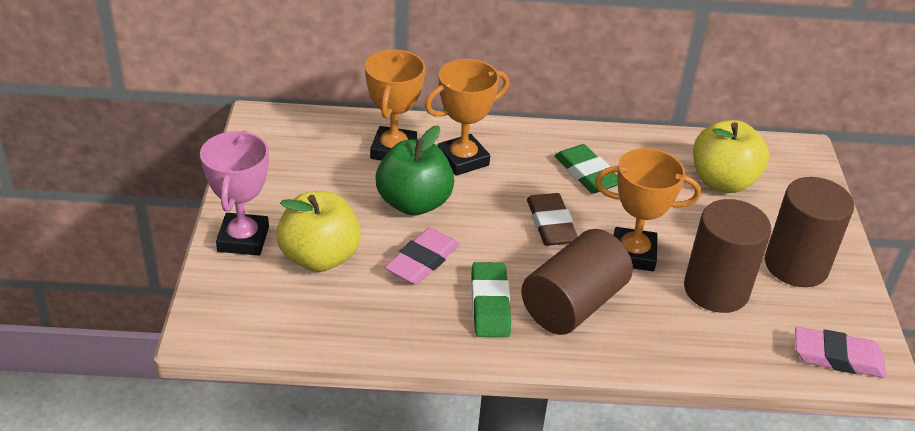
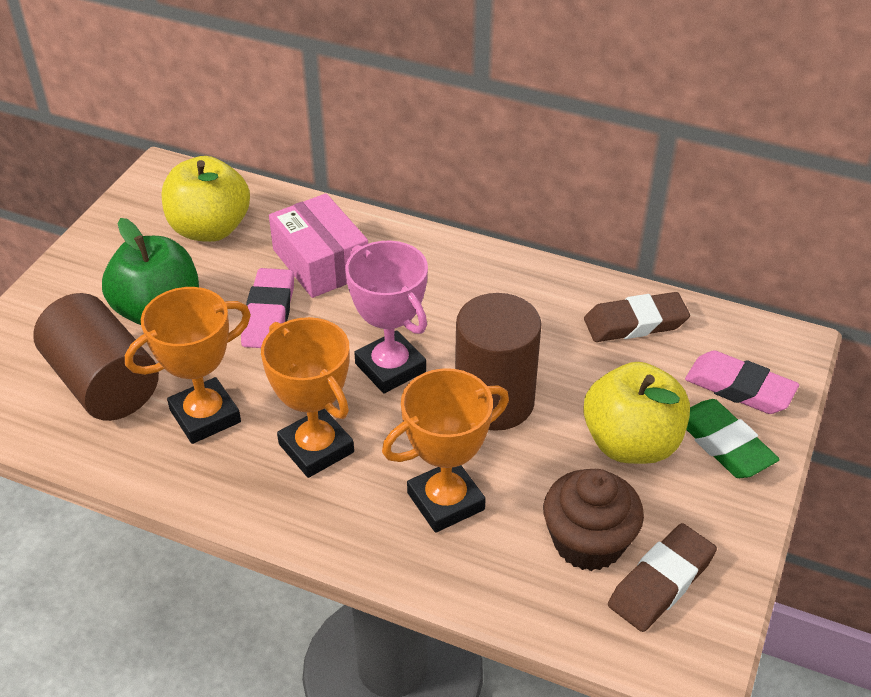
brown cupcake: none = 0 -> [543,469,644,571] = 1
brown cylinder: [521,229,633,335] [684,199,771,313] [765,177,854,287] = 3 -> [33,293,159,421] [455,293,542,431] = 2
brown eraser: [527,193,578,246] = 1 -> [584,292,690,342] [608,523,717,632] = 2
green eraser: [472,262,511,337] [555,144,618,194] = 2 -> [686,399,780,478] = 1
pink box: none = 0 -> [269,193,368,298] = 1

